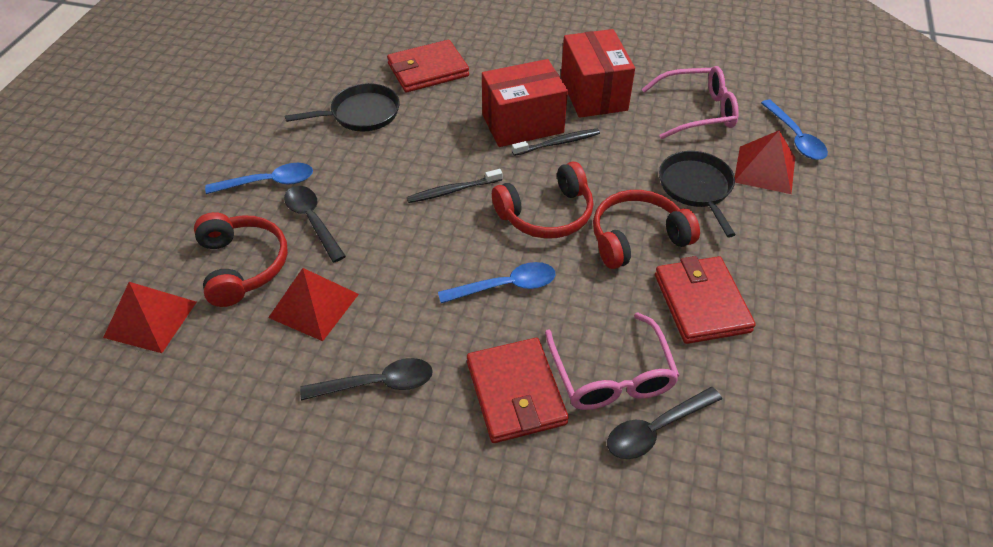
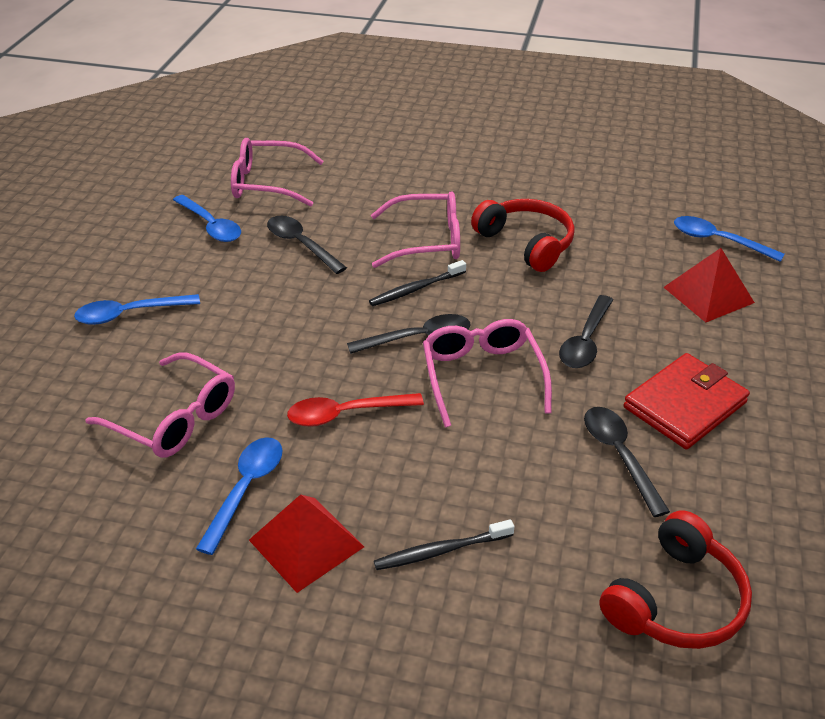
black pan: [285,83,400,132] [659,151,736,237] = 2 -> none = 0
black spoon: [284,186,346,262] [300,358,433,401] [607,387,722,459] = 3 -> [267,216,347,274] [347,314,471,354] [559,295,613,368] [584,407,670,517] = 4
blue spoon: [205,163,313,194] [438,262,556,303] [761,100,828,160] = 3 -> [74,294,200,325] [173,195,241,242] [196,437,283,555] [674,216,784,262] = 4
pink glasses: [545,313,680,410] [642,66,739,139] = 2 -> [85,352,235,458] [231,138,324,207] [371,191,460,268] [423,319,552,427] = 4
red box: [482,59,568,147] [561,29,635,118] = 2 -> none = 0
red headphones: [194,212,288,307] [492,162,593,239] [593,190,700,269] = 3 -> [471,199,575,272] [599,510,752,649] = 2
red pyramid: [103,282,197,353] [268,268,359,341] [735,130,795,194] = 3 -> [249,494,364,593] [663,248,755,322] = 2
red spoon: none = 0 -> [287,393,424,427] = 1
red wallet: [387,40,469,93] [467,338,569,443] [655,256,756,344] = 3 -> [624,353,750,449] = 1

